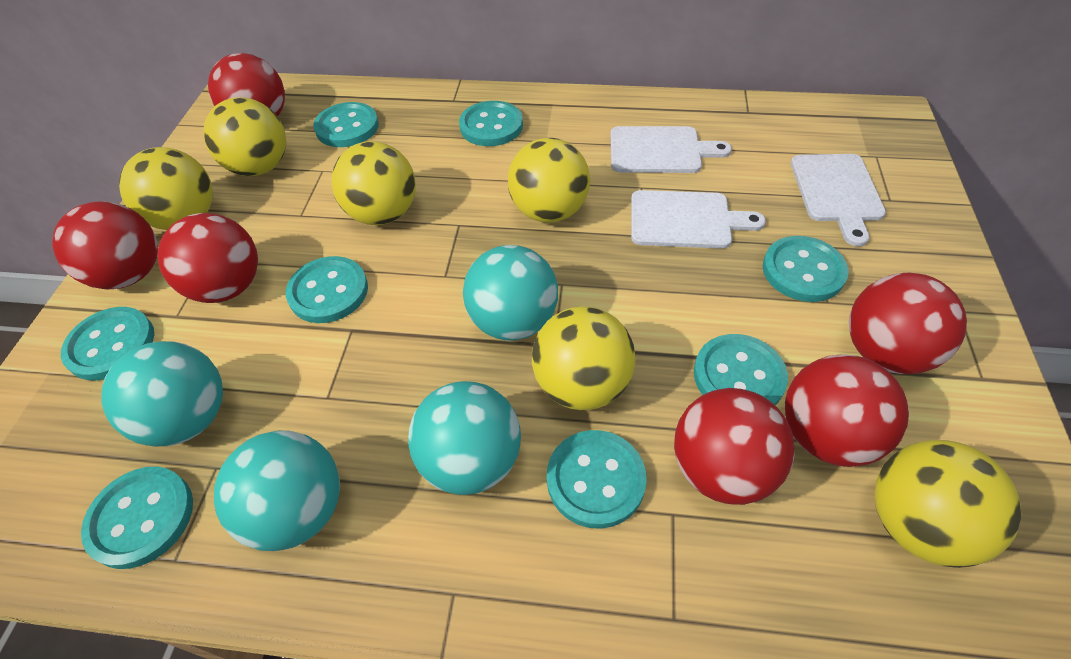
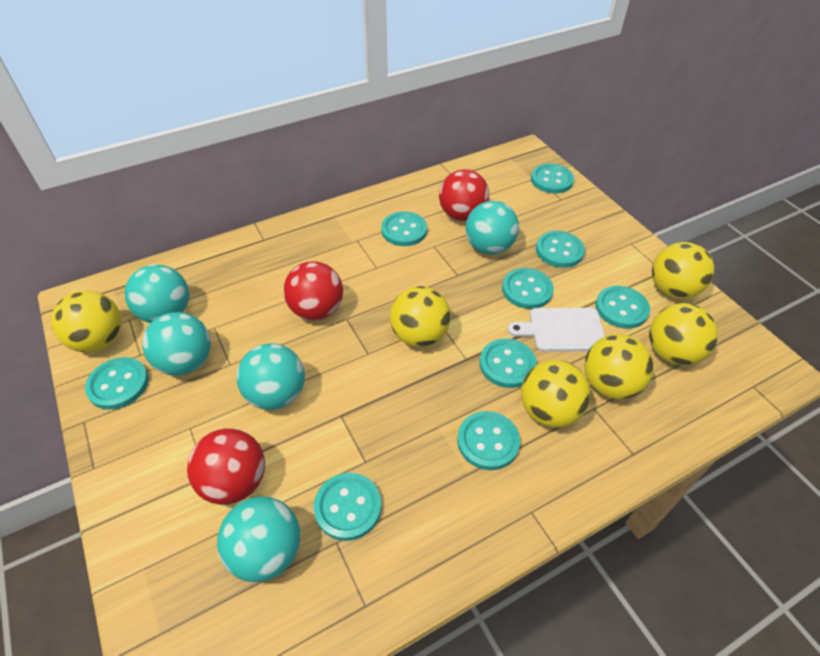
red ball: [52,202,158,290] [157,213,258,303] [208,53,285,117] [674,388,795,505] [785,355,909,467] [849,273,967,374] = 6 -> [187,428,265,505] [283,261,343,320] [439,169,489,221] = 3
turquoise ball: [101,341,223,446] [214,431,340,551] [408,381,521,495] [463,245,558,341] = 4 -> [125,265,189,323] [142,312,211,376] [217,496,300,582] [237,343,305,410] [465,201,519,254] = 5
turquoise button: [61,307,154,380] [81,466,193,569] [286,256,368,323] [313,102,379,147] [459,101,523,146] [547,430,647,529] [694,334,788,405] [763,236,849,302] = 8 -> [85,357,149,410] [314,473,381,541] [381,211,427,246] [457,411,520,470] [480,338,537,388] [502,268,554,309] [531,164,574,194] [536,231,585,268] [595,286,650,329] = 9
white cutting board: [610,126,732,173] [631,190,766,249] [791,154,886,246] = 3 -> [507,308,605,352] = 1

